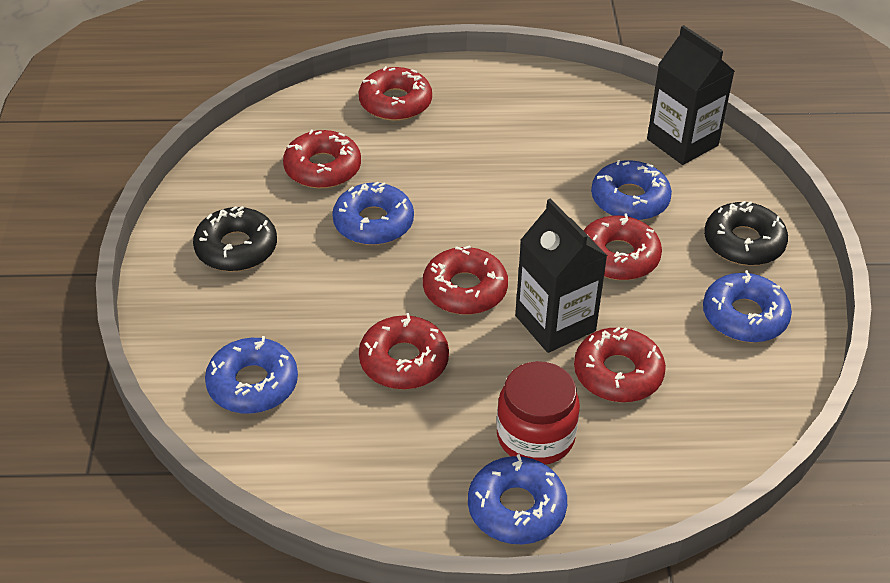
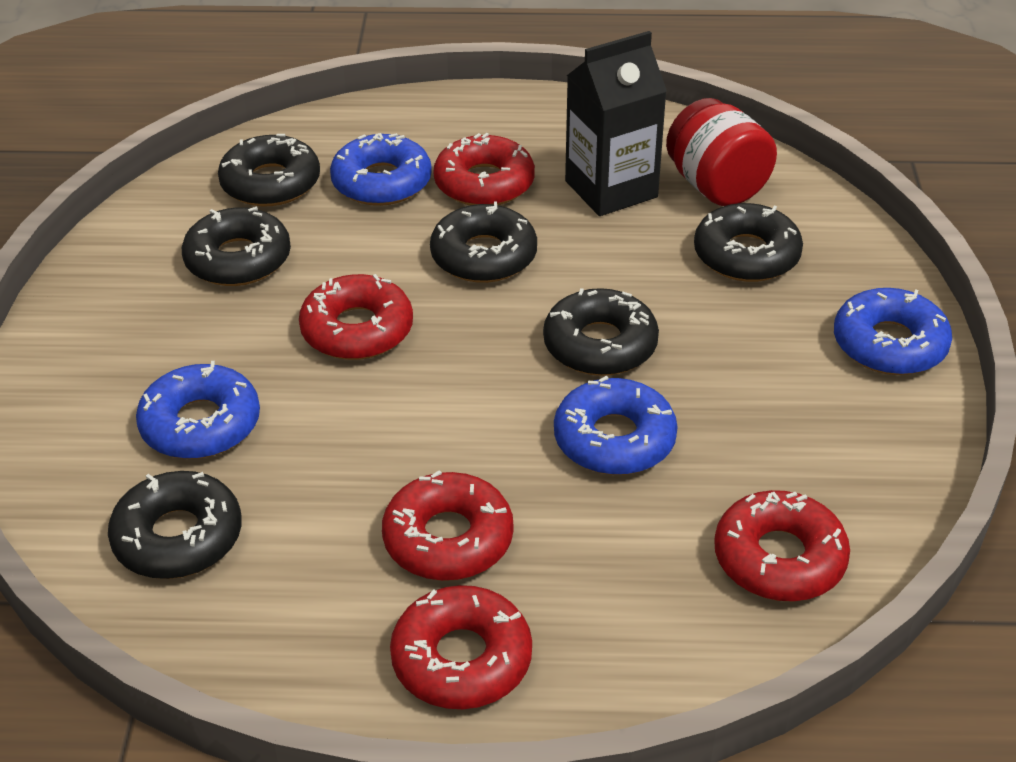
black carton: [515,198,607,353] [647,25,735,165] = 2 -> [565,31,667,216] = 1
black donut: [193,206,277,272] [704,201,788,266] = 2 -> [108,471,242,579] [182,207,291,286] [218,134,320,207] [430,201,537,283] [543,288,659,376] [694,203,803,282] = 6
blue donut: [205,336,298,414] [332,182,414,245] [468,454,567,544] [591,160,672,221] [703,270,792,343] = 5 -> [136,361,260,459] [330,133,432,206] [554,376,678,475] [834,288,952,375] = 4
red donut: [283,130,361,189] [359,66,432,121] [359,313,449,390] [423,245,508,315] [574,327,666,402] [583,214,662,280] = 6 -> [299,274,413,360] [382,470,514,581] [390,585,532,709] [433,133,535,205] [714,490,850,601] = 5

